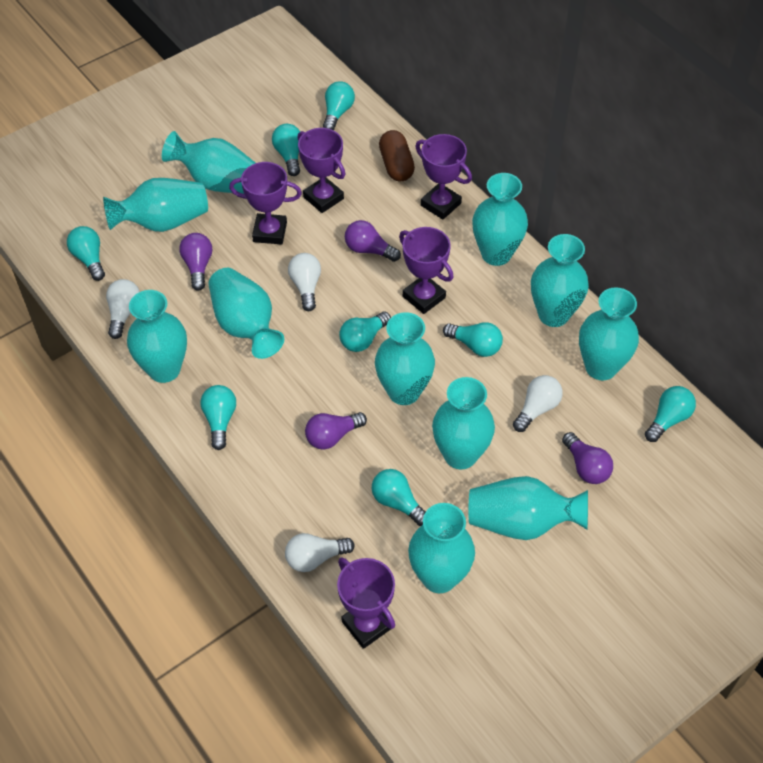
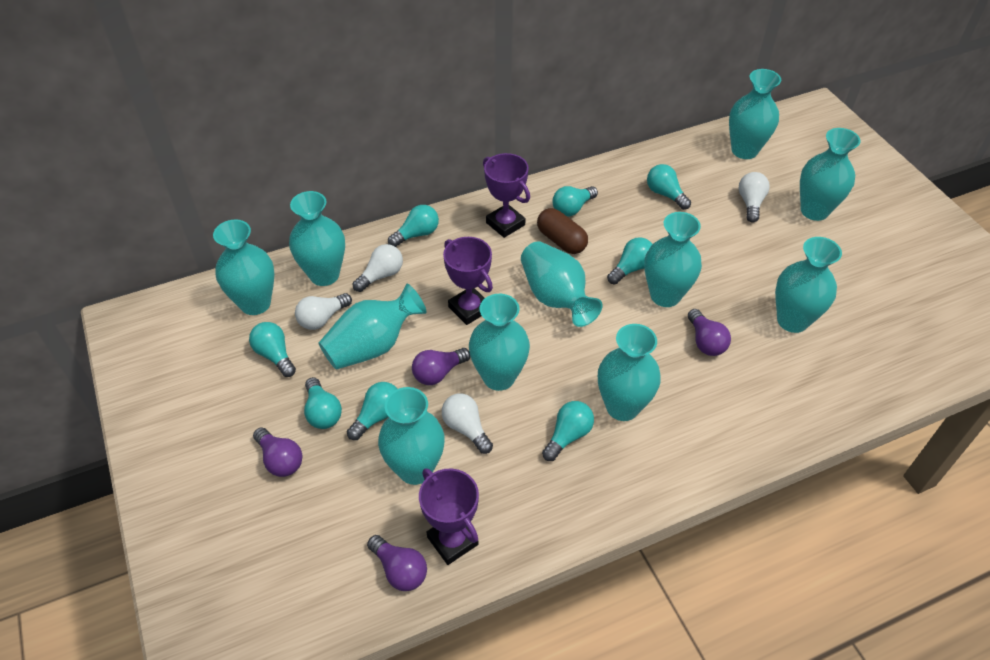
purple trophy: [229,162,302,245] [298,128,345,213] [337,558,395,649] [399,227,453,314] [415,134,472,219] = 5 -> [419,468,479,565] [443,237,493,325] [483,153,530,238] = 3

